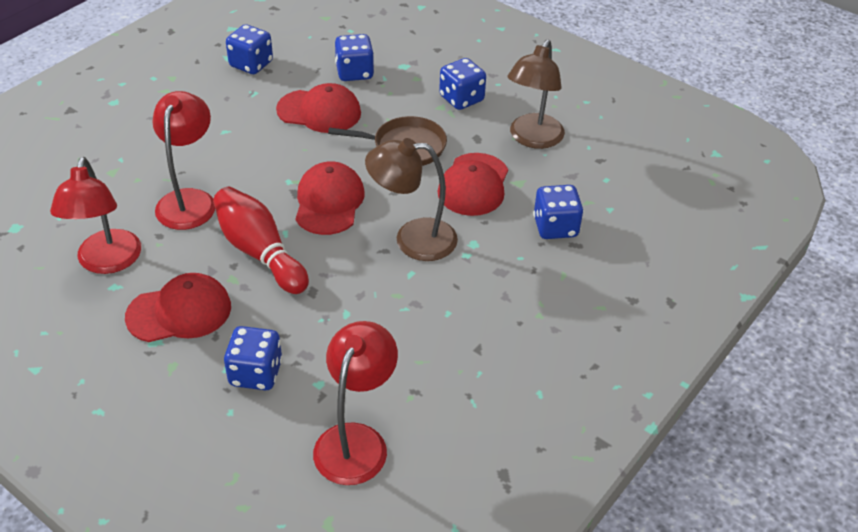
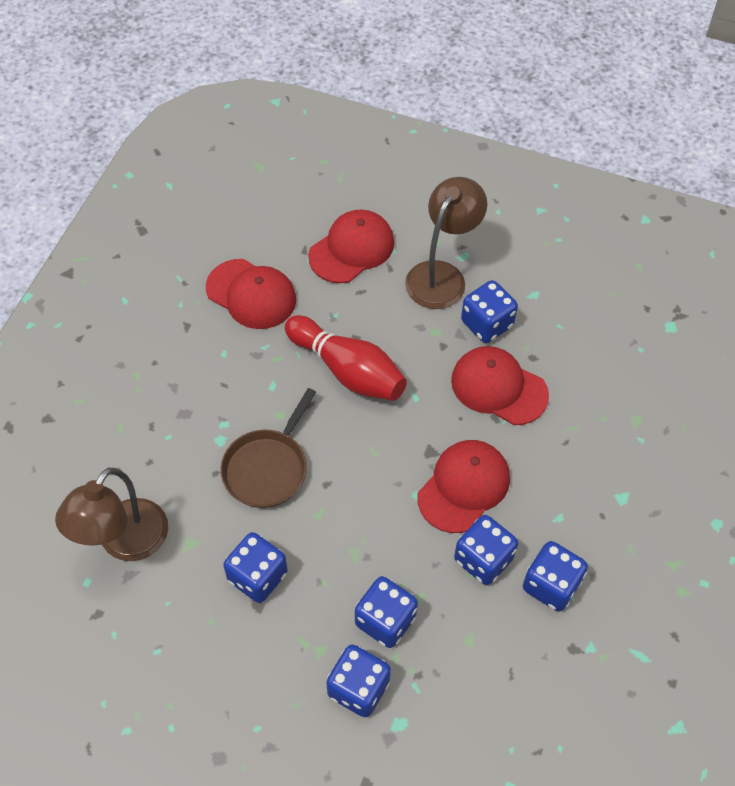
blue dice: [224,326,283,390] [226,24,273,74] [335,34,374,81] [439,58,486,110] [533,185,584,239] = 5 -> [223,532,288,603] [326,645,391,717] [355,576,418,648] [454,515,518,585] [461,280,518,343] [523,541,588,611] = 6
red lamp: [50,157,141,274] [152,91,215,230] [313,321,398,485] = 3 -> none = 0

